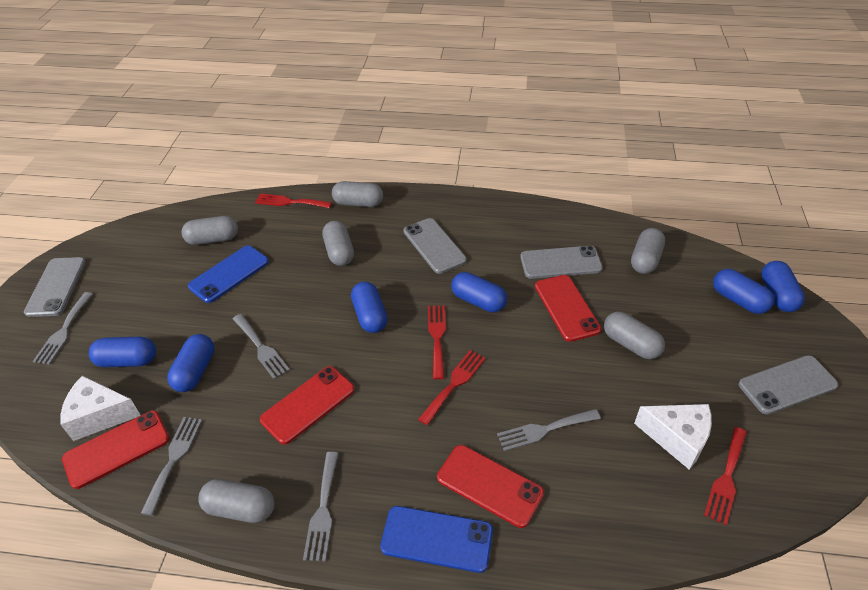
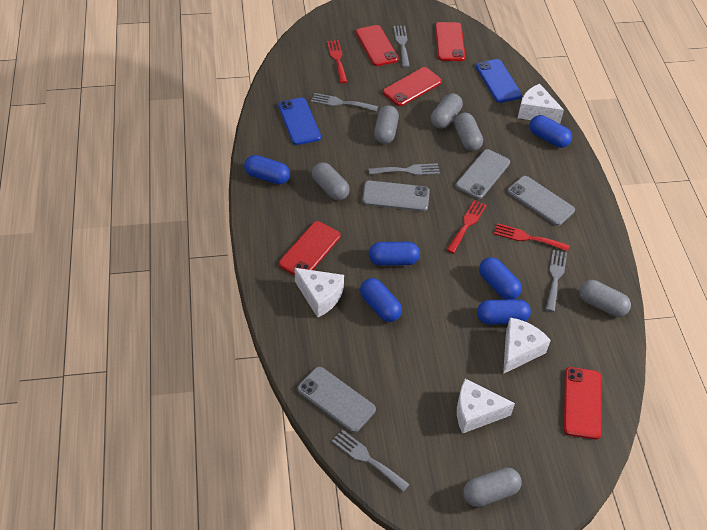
red fork: [255,194,332,208] [418,350,485,425] [428,305,446,380] [704,427,747,525] = 4 -> [327,40,347,83] [446,200,487,254] [494,223,569,252] = 3
red phone: [62,411,169,489] [260,366,355,445] [437,445,544,528] [535,275,601,342] = 4 -> [279,221,341,275] [356,25,399,66] [383,67,442,106] [435,22,465,61] [564,367,602,440] = 5
white cheese: [60,376,141,441] [634,404,712,470] = 2 -> [295,268,344,318] [457,379,515,434] [503,318,551,374] [518,84,564,124] = 4

